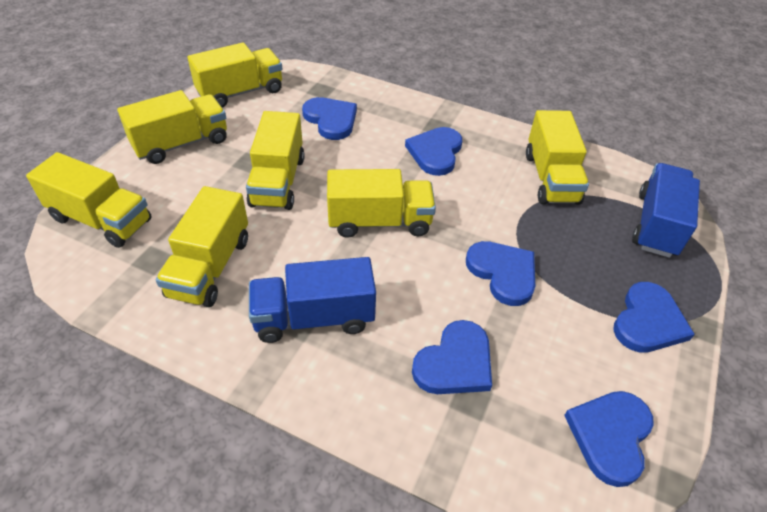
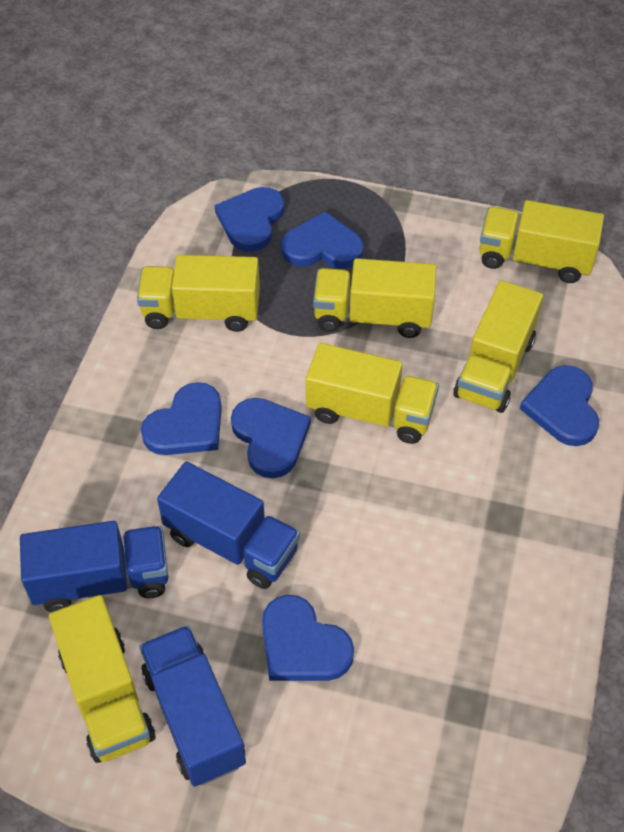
blue truck: [249,257,376,343] [632,163,700,258] = 2 -> [20,521,168,612] [139,625,246,787] [157,461,300,589] = 3
yellow truck: [26,152,151,248] [117,90,227,164] [156,186,248,307] [187,43,282,108] [246,111,305,210] [327,169,436,238] [526,110,589,205] = 7 -> [49,595,155,763] [137,255,260,332] [306,343,439,444] [313,258,436,338] [453,280,543,413] [479,200,604,283] = 6

